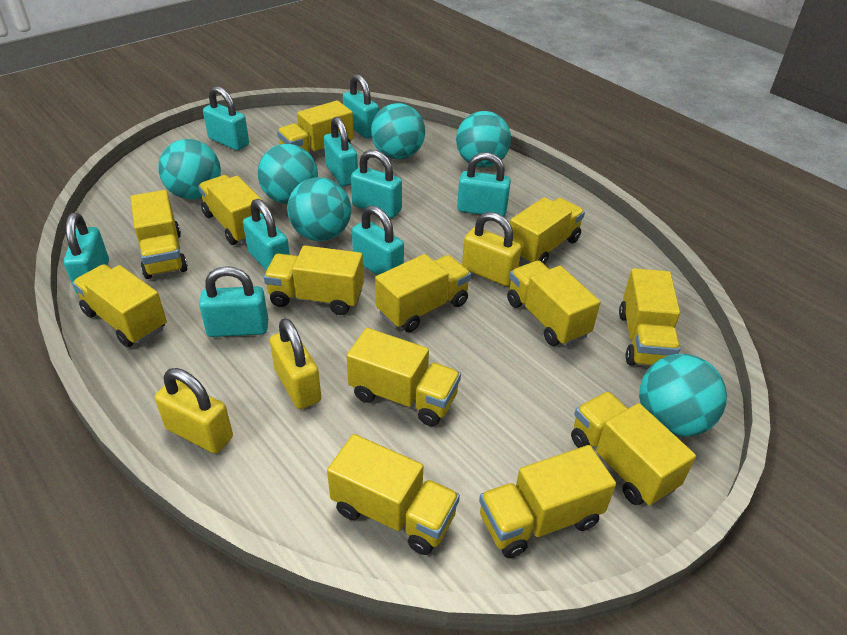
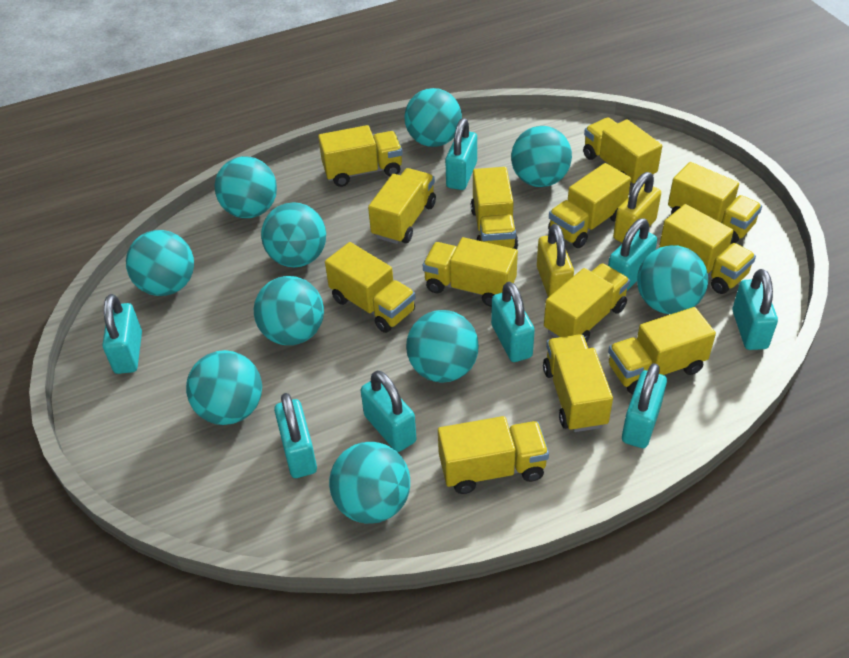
turquoise ball: [158,139,221,199] [257,144,318,204] [287,177,351,241] [371,103,425,159] [456,111,511,168] [639,354,727,437] = 6 -> [126,230,194,296] [186,350,262,425] [214,156,277,218] [254,276,324,345] [261,202,326,267] [329,442,410,524] [404,88,462,147] [406,310,479,383] [511,126,572,187] [637,245,708,314] = 10
turquoise padlock: [64,213,109,294] [199,266,268,337] [203,86,249,151] [243,199,290,271] [324,117,358,186] [343,74,379,138] [351,150,402,218] [352,205,404,275] [457,152,511,217] = 9 -> [102,294,142,374] [274,393,317,478] [361,370,416,452] [445,118,477,190] [491,282,535,362] [608,218,657,290] [622,363,667,448] [732,269,778,350] = 8
yellow padlock: [155,368,233,454] [270,318,321,409] [462,212,521,286] = 3 -> [537,224,574,297] [613,172,661,243] = 2

